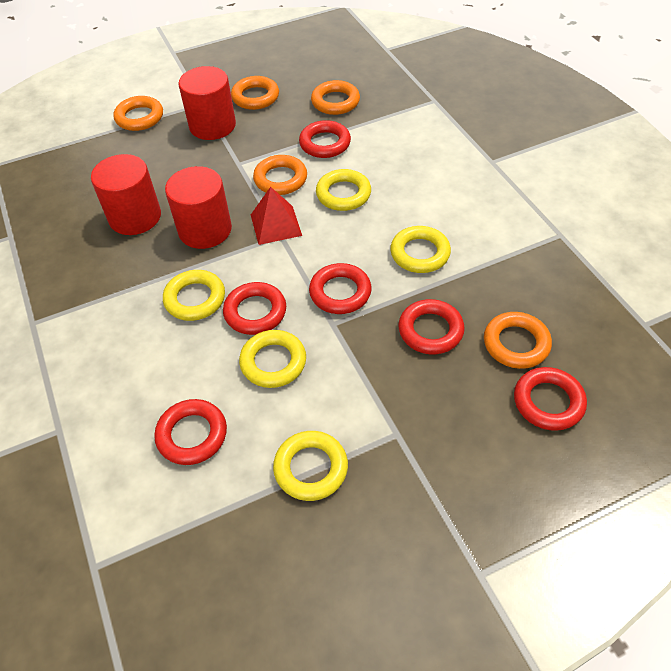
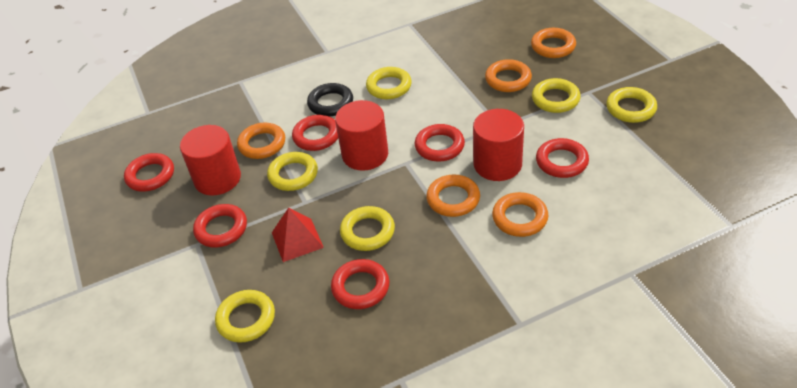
black ring: none = 0 -> [307,83,353,117] = 1
yellow ring: [163,270,225,321] [239,330,306,388] [273,431,348,501] [316,169,371,211] [390,226,451,273] = 5 -> [215,290,275,343] [267,152,318,191] [340,206,395,251] [366,67,412,99] [532,78,581,113] [606,87,657,123] = 6

